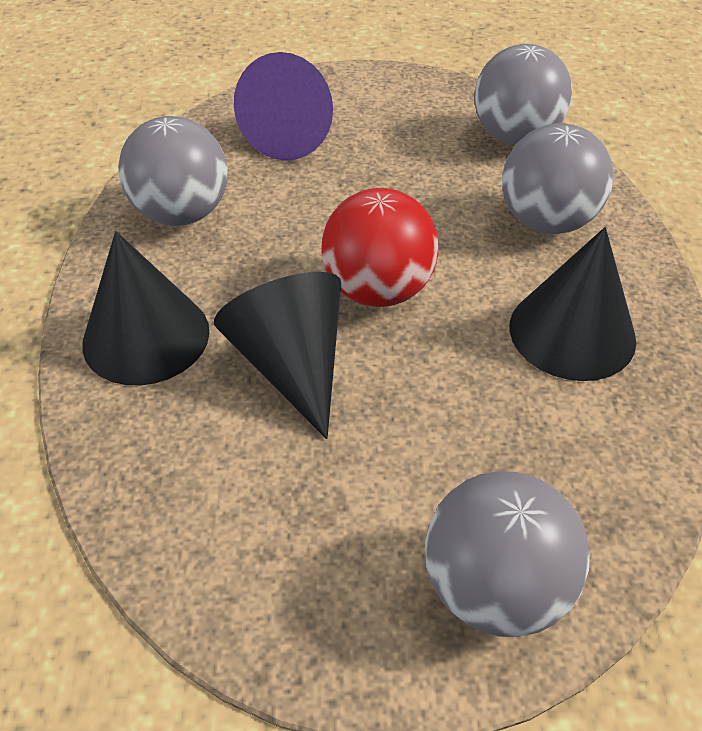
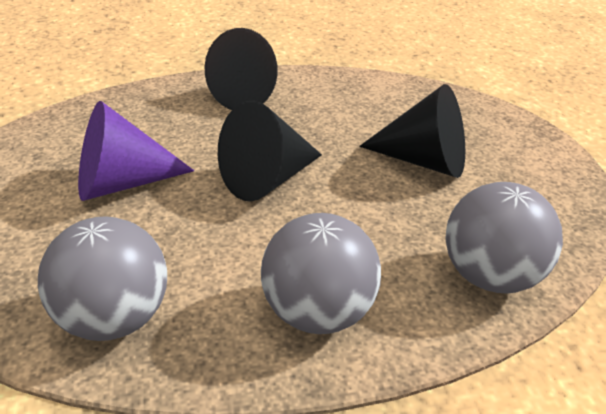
grey ball: [118,116,227,226] [425,471,590,637] [474,44,572,145] [502,123,613,234] = 4 -> [38,216,167,341] [261,213,381,334] [445,182,563,294] = 3
red ball: [321,188,439,307] = 1 -> none = 0

